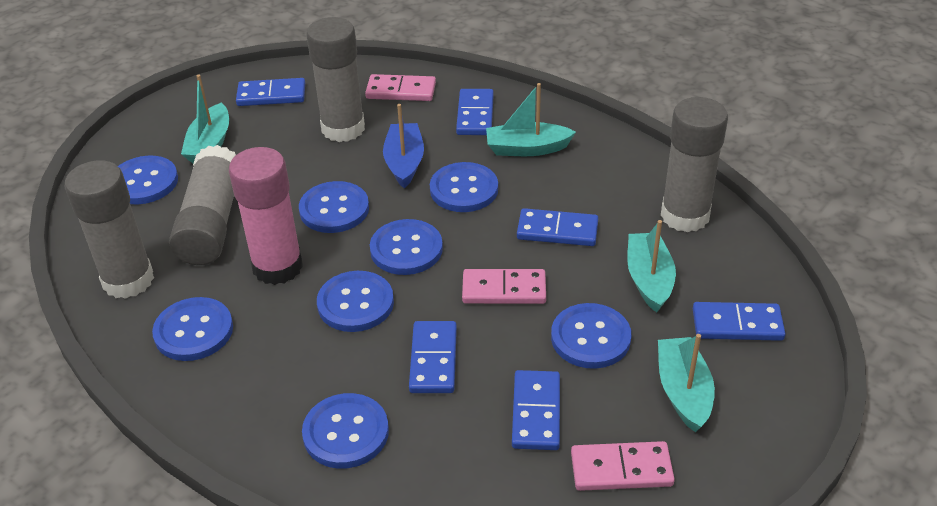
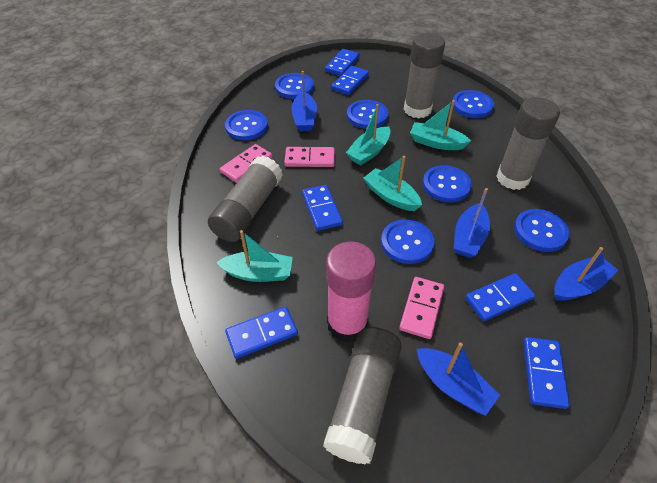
blue boat: [383,104,424,188] = 1 -> [291,71,317,131] [417,343,500,416] [454,188,490,258] [555,247,618,301] = 4
blue button: [118,156,178,204] [152,297,233,361] [299,181,369,233] [302,393,389,469] [317,271,394,332] [370,219,443,275] [430,162,498,212] [551,303,631,369] = 8 -> [225,110,268,140] [275,73,314,99] [347,100,388,129] [381,219,434,264] [423,165,472,202] [453,90,494,118] [514,209,570,252] = 7

